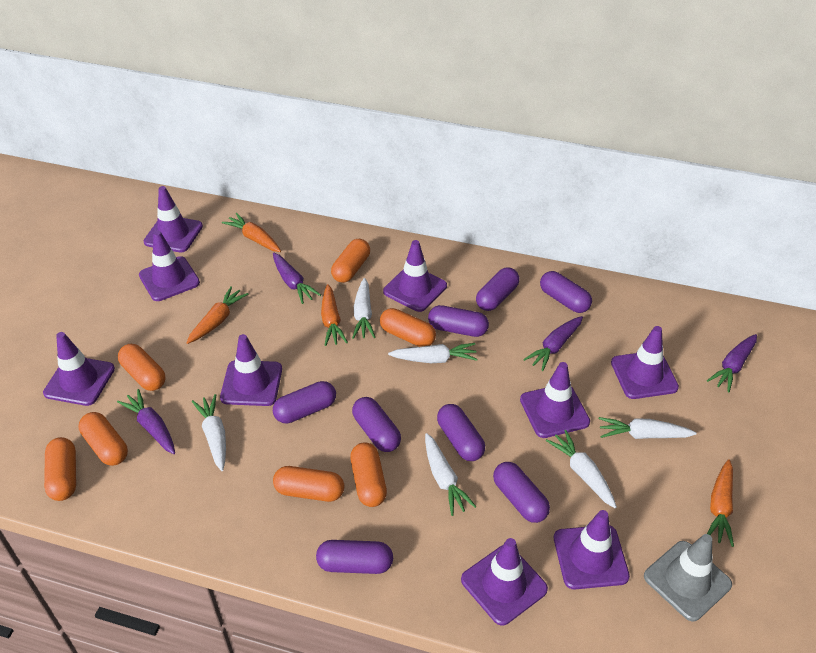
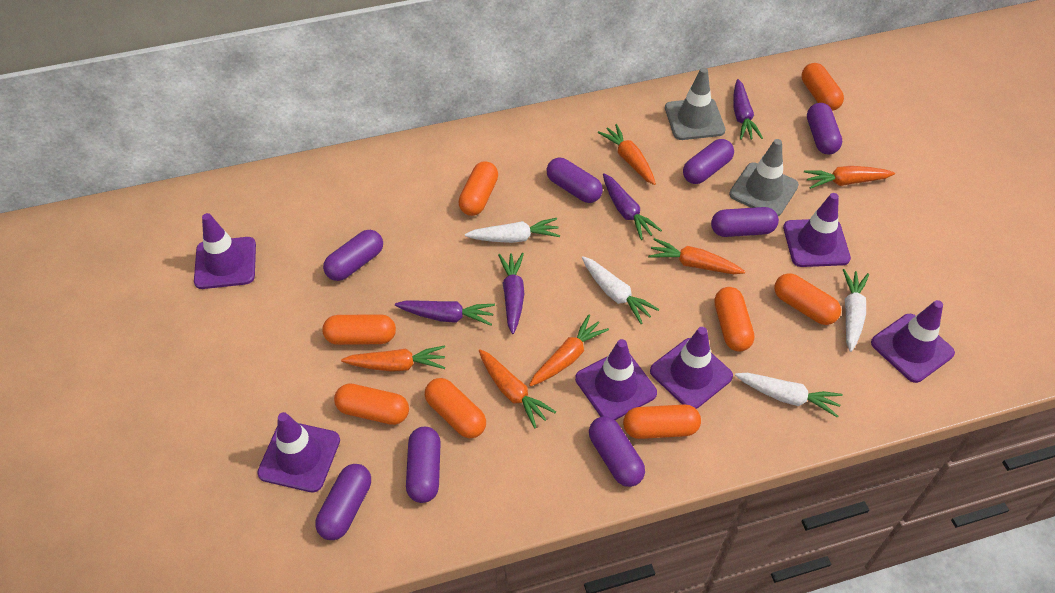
grey traffic cone: [644,534,732,622] = 1 -> [665,68,725,140] [729,139,799,216] = 2
orange capsule: [44,437,76,501] [79,412,128,466] [118,344,166,391] [273,466,344,502] [331,239,370,283] [350,442,387,507] [380,308,436,347] = 7 -> [322,314,396,345] [334,383,409,425] [425,378,486,438] [458,161,498,216] [623,404,701,439] [714,287,754,351] [774,273,841,325] [801,63,844,111] = 8
orange carrot: [187,286,248,344] [222,213,281,252] [321,284,348,346] [707,459,734,547] = 4 -> [341,346,445,372] [479,349,556,428] [529,315,609,386] [598,124,656,185] [648,238,745,274] [804,166,895,189] = 6
purple traffic cone: [43,332,115,406] [139,230,200,301] [144,186,203,252] [220,334,282,406] [383,240,447,312] [461,538,548,626] [520,362,590,438] [554,510,630,589] [611,326,679,399] = 9 -> [194,213,256,289] [257,412,340,492] [575,339,657,420] [650,327,733,409] [783,193,851,267] [871,300,955,383] = 6
white carrot: [192,394,226,471] [352,278,375,339] [388,343,478,363] [425,433,477,516] [546,430,617,508] [599,417,697,439] = 6 -> [465,218,560,243] [582,256,659,324] [735,373,843,418] [843,269,869,352] = 4

